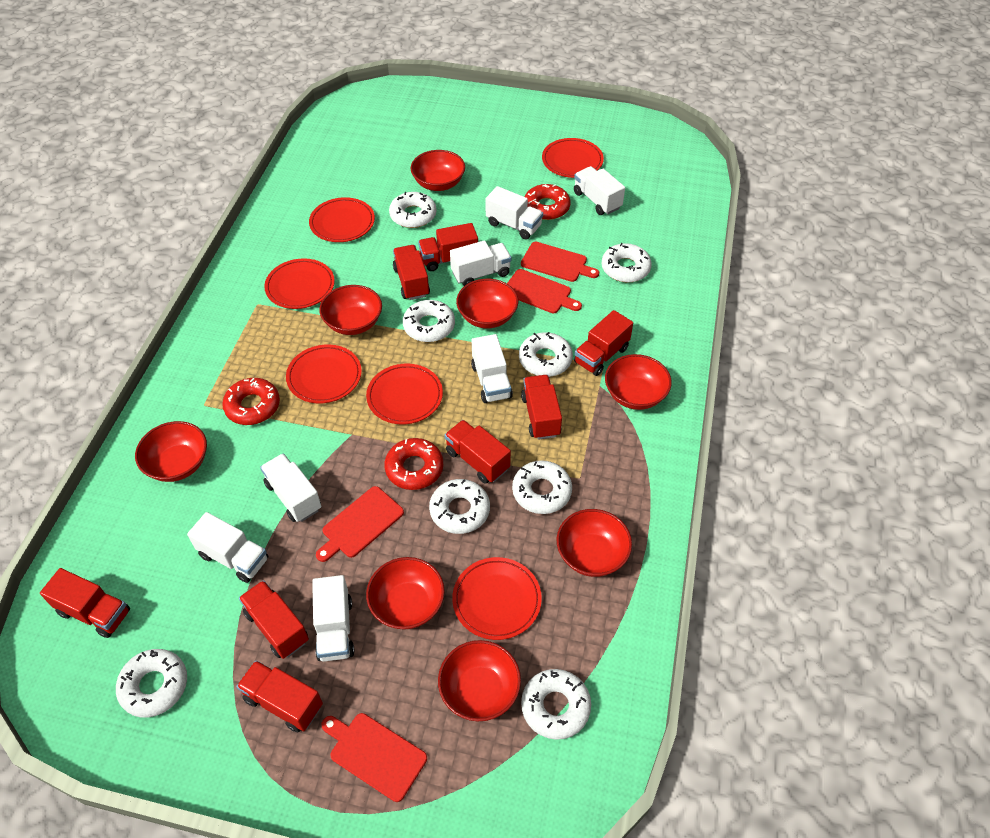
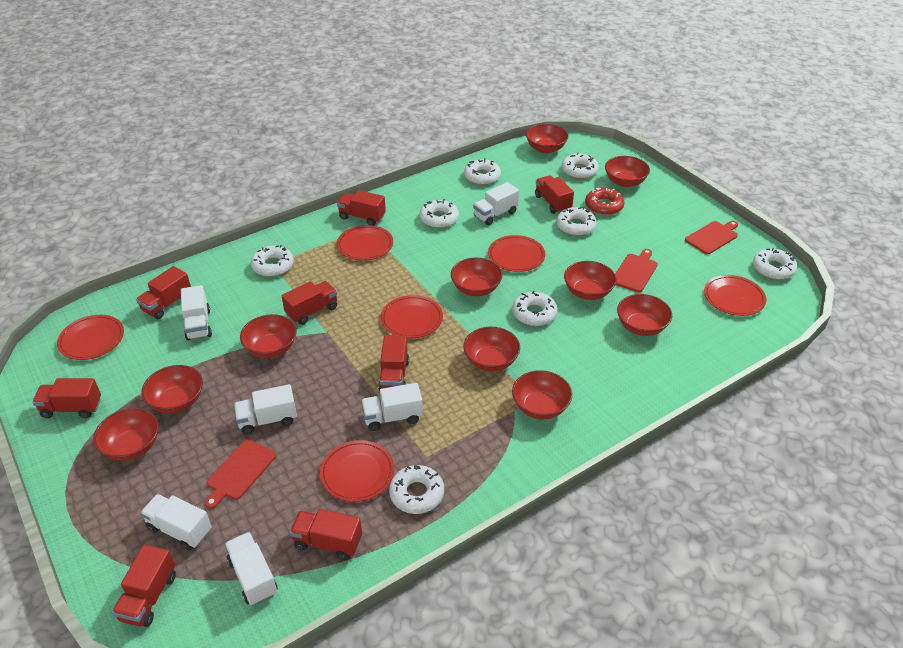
red bowl: [135,421,207,482] [319,285,382,335] [366,557,445,630] [411,150,465,191] [438,640,521,721] [456,279,518,328] [556,509,632,577] [605,354,672,410] = 8 -> [93,408,159,461] [141,365,203,413] [240,314,297,358] [451,258,502,296] [463,327,520,372] [512,370,572,420] [526,124,568,153] [564,261,616,300] [605,156,650,187] [617,294,672,336] = 10
red cutting board: [316,486,404,562] [321,713,427,802] [507,269,582,313] [521,242,599,282] = 4 -> [205,439,276,509] [615,249,658,293] [685,221,738,254] = 3
red donut: [222,378,280,425] [384,438,444,490] [525,184,571,220] = 3 -> [585,188,625,215] = 1
white truck: [187,512,268,583] [260,453,321,522] [312,575,355,662] [450,240,511,286] [471,334,513,403] [485,186,543,240] [574,166,625,215] = 7 -> [140,494,212,550] [181,285,212,341] [225,532,278,605] [234,384,297,434] [361,383,423,431] [473,182,519,225] = 6

